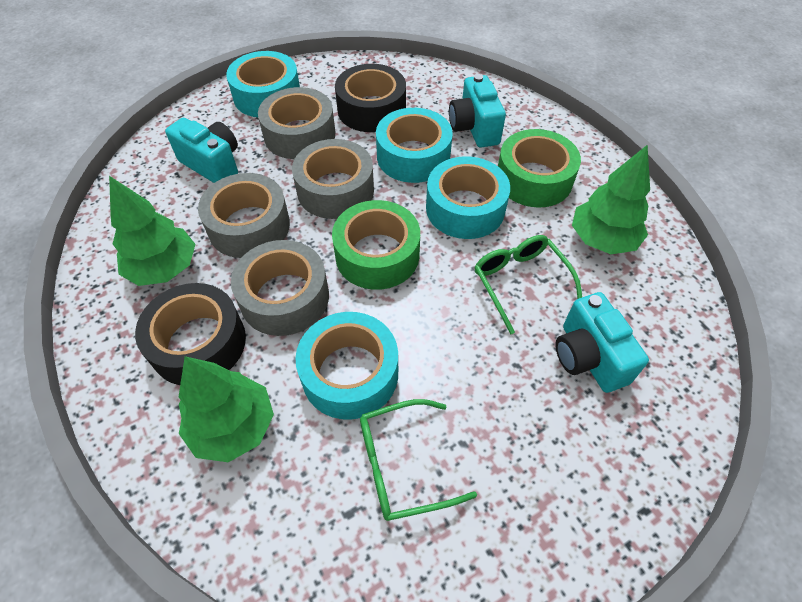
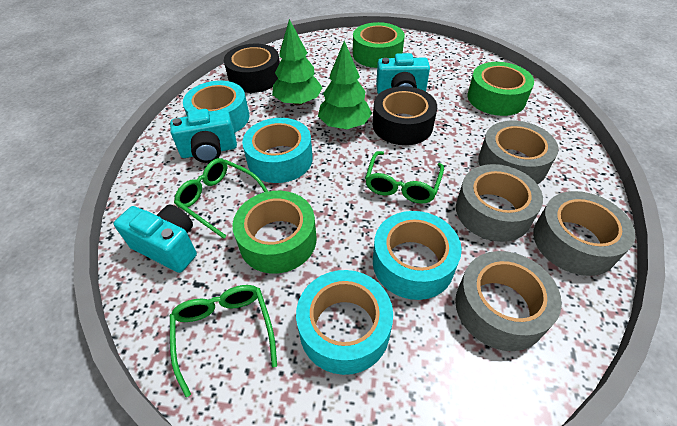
green glasses: [360,399,477,521] [474,235,582,334] = 2 -> [170,285,277,397] [174,158,269,239] [365,151,444,204] = 3
green tape: [332,200,420,290] [498,129,581,207] = 2 -> [232,191,316,274] [353,22,405,68] [468,62,534,116] = 3
green tree: [109,176,196,286] [179,356,274,462] [572,145,650,254] = 3 -> [272,19,323,105] [318,41,372,129] = 2

